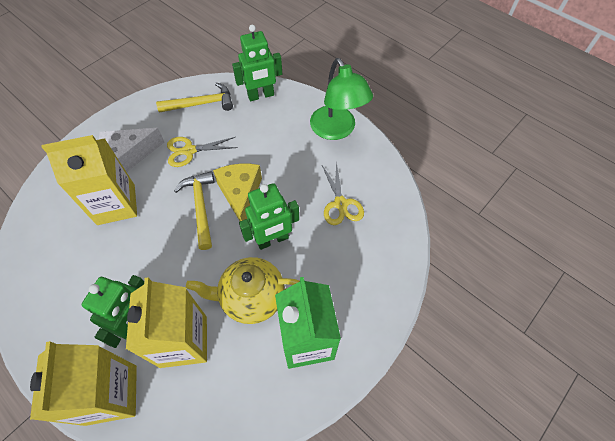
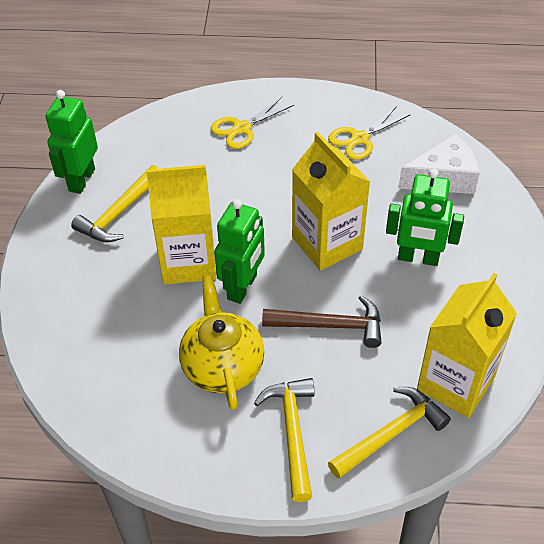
brown hammer: none = 0 -> [262,295,382,348] = 1
green carton: [275,277,341,369] = 1 -> none = 0
green lamp: [310,58,373,140] = 1 -> none = 0
yellow cheese: [213,163,262,221] = 1 -> none = 0
yellow hammer: [156,83,233,113] [174,171,215,250] = 2 -> [71,165,160,242] [254,378,315,502] [328,387,451,479] = 3

